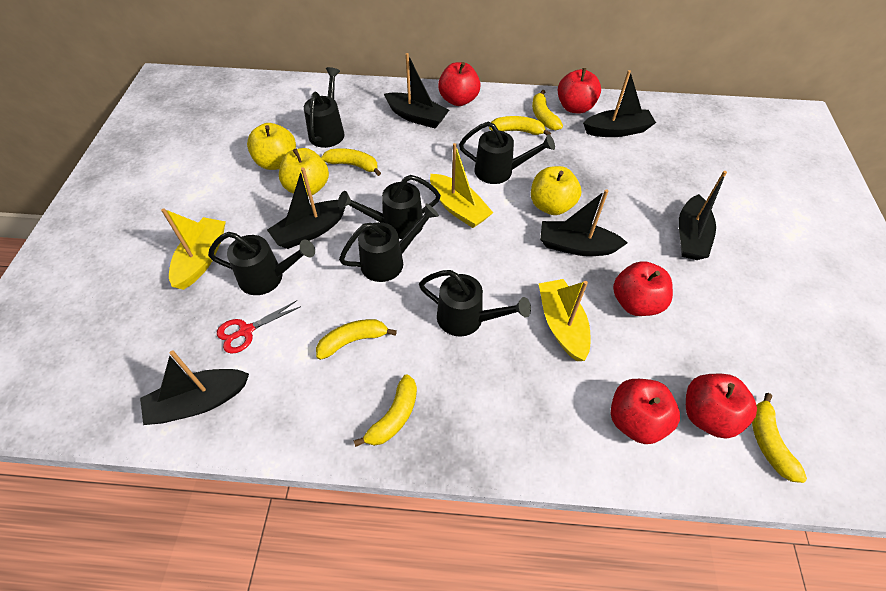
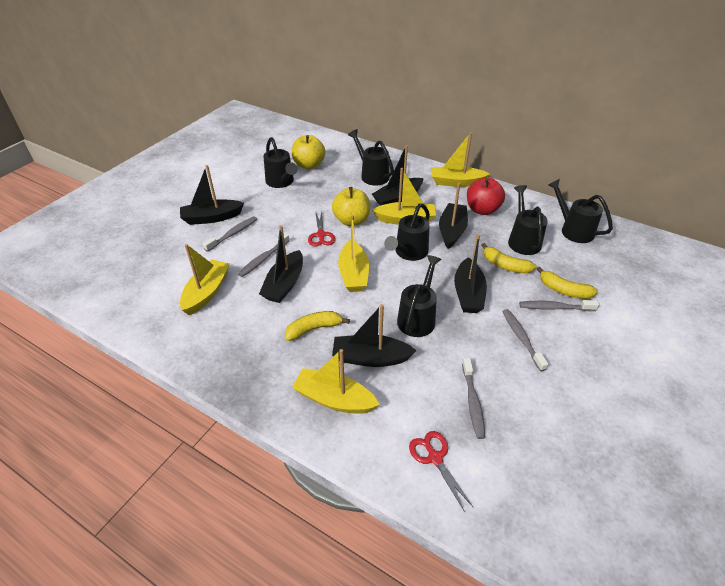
grey toothbrush: none = 0 -> [203,216,257,252] [238,233,290,277] [462,358,485,439] [502,309,548,371] [519,300,599,311] = 5
red apple: [438,62,481,106] [558,68,601,114] [611,379,680,444] [613,261,673,316] [686,374,757,439] = 5 -> [467,178,505,215] = 1
red scissors: [217,300,301,354] = 1 -> [308,211,335,246] [409,431,474,512] = 2
yellow apple: [247,123,296,170] [279,148,329,195] [531,166,581,215] = 3 -> [292,135,325,169] [332,187,370,226] = 2
yellow banana: [316,319,397,360] [321,148,381,176] [353,374,417,447] [489,116,551,135] [532,90,563,130] [752,393,807,483] = 6 -> [285,311,350,341] [482,243,536,274] [537,267,598,299] = 3
yellow boat: [161,208,226,290] [430,143,493,228] [539,279,590,361] = 3 -> [180,244,230,315] [292,349,380,414] [338,215,369,292] [372,168,436,225] [431,132,489,187] = 5

